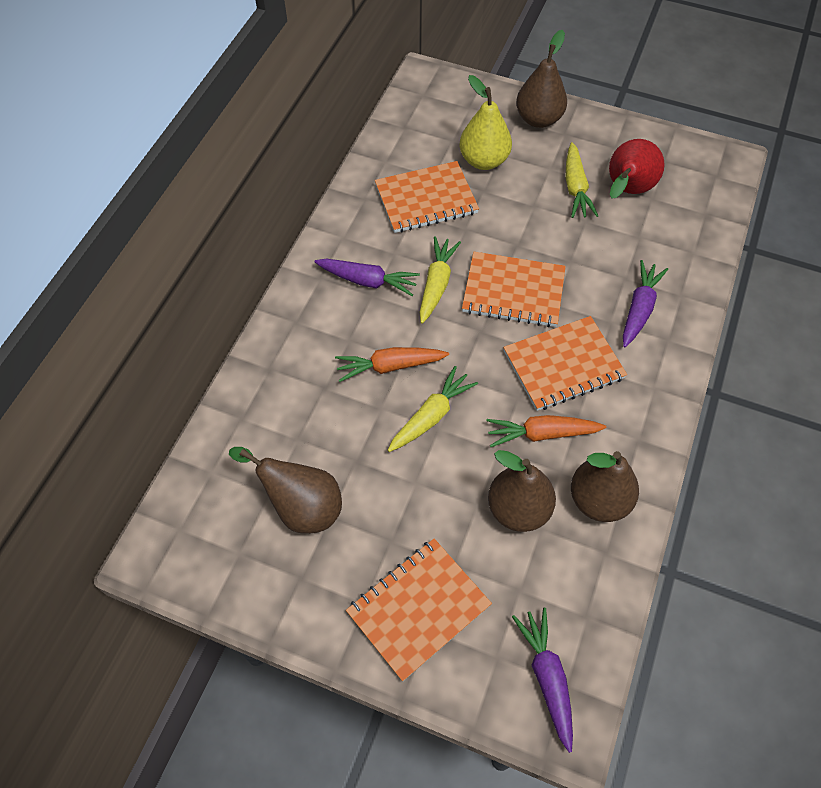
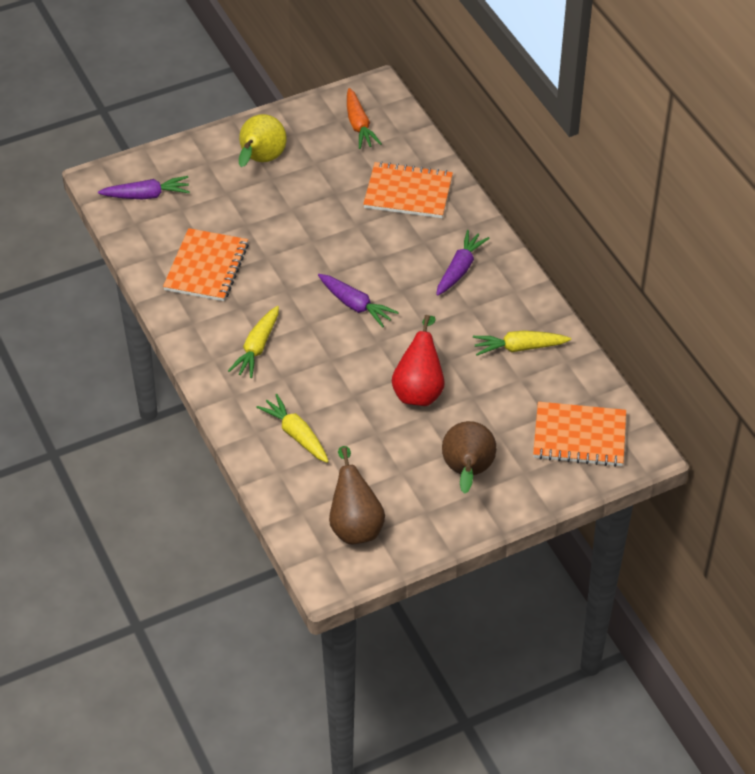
brown pear: [229,447,342,534] [488,450,556,532] [516,30,567,128] [571,451,639,522] = 4 -> [329,446,385,544] [442,421,496,494] = 2
orange carrot: [335,347,449,382] [486,415,606,447] = 2 -> [347,88,382,149] = 1
orange notebook: [346,539,492,681] [375,161,479,233] [462,252,566,327] [503,316,627,411] = 4 -> [163,228,249,301] [363,161,453,218] [533,402,626,467] = 3

